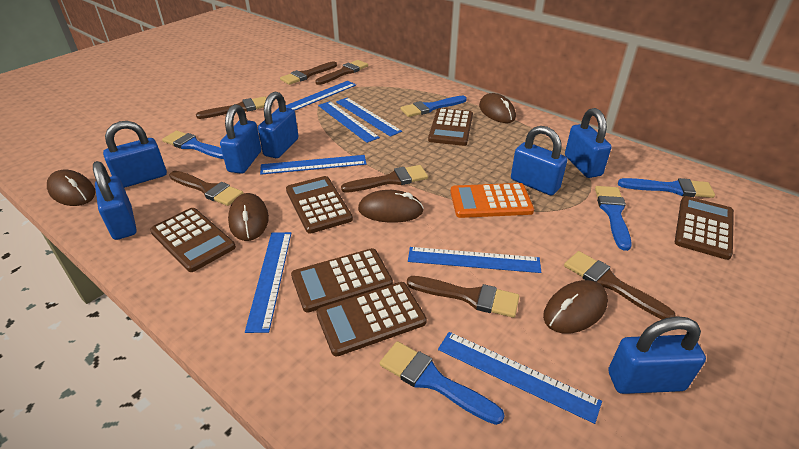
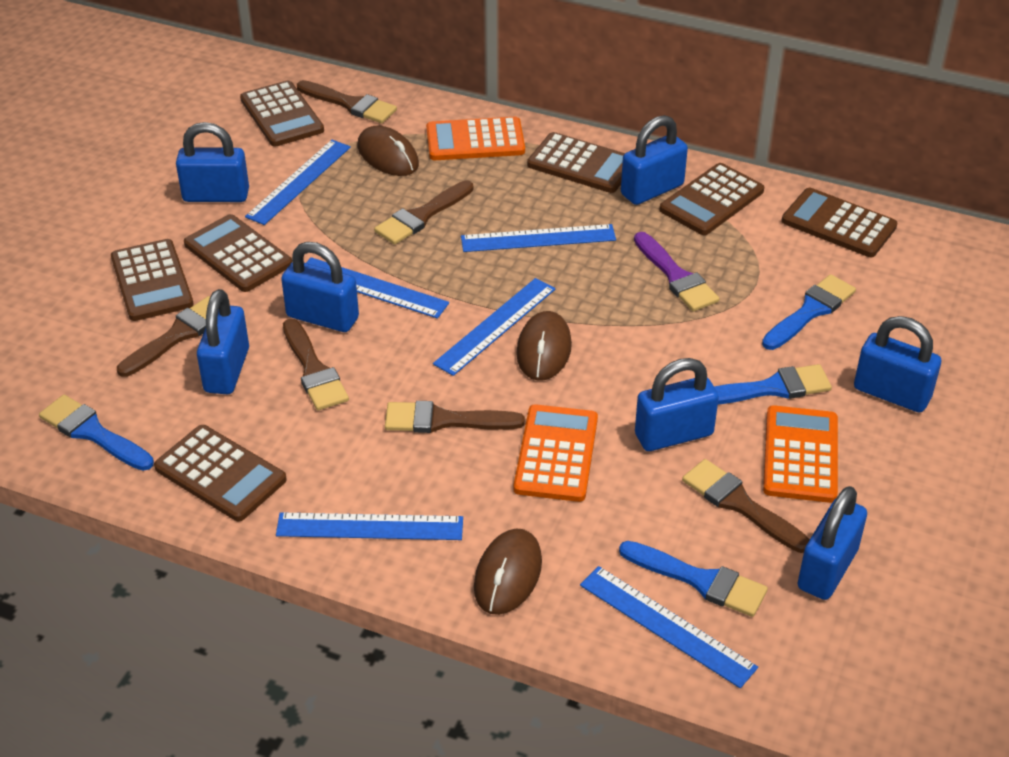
blue brush: [162,131,224,159] [379,341,505,425] [400,96,467,117] [595,186,632,251] [618,178,715,198] = 5 -> [39,395,154,471] [619,541,768,617] [714,364,832,405] [762,274,856,350] = 4
blue ruler: [245,232,291,333] [260,155,367,175] [286,81,356,111] [318,101,380,143] [336,98,402,137] [408,247,541,273] [438,332,602,424] = 7 -> [245,140,351,225] [276,512,463,540] [306,257,449,319] [433,278,555,376] [461,224,616,252] [580,566,758,688] = 6
brown brush: [169,171,244,206] [196,96,267,119] [280,61,337,85] [315,60,368,85] [341,165,428,193] [407,276,519,318] [564,251,676,319] = 7 -> [117,296,210,377] [283,318,349,410] [297,80,397,123] [374,180,473,244] [385,401,525,433] [682,459,810,553] = 6
brown calculator: [150,208,236,272] [286,176,353,234] [291,248,393,313] [316,282,427,356] [428,108,473,146] [675,196,734,260] = 6 -> [111,239,194,321] [154,425,287,521] [184,214,292,292] [240,80,324,147] [527,132,625,193] [660,163,764,235] [782,188,897,257] = 7
brown mouse: [47,170,96,206] [228,193,269,241] [358,190,424,223] [479,93,516,123] [543,280,608,333] = 5 -> [357,126,419,176] [474,529,542,615] [516,311,572,381] = 3
orange calculator: [450,183,534,218] = 1 -> [426,117,525,160] [514,404,598,502] [763,405,838,503] = 3
purple brush: none = 0 -> [634,232,719,311] = 1

